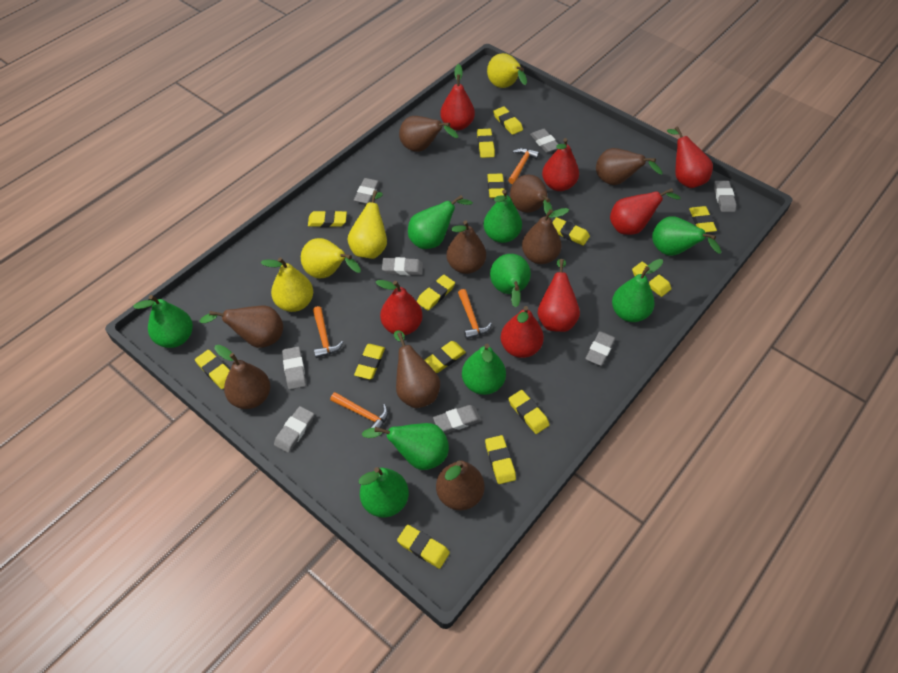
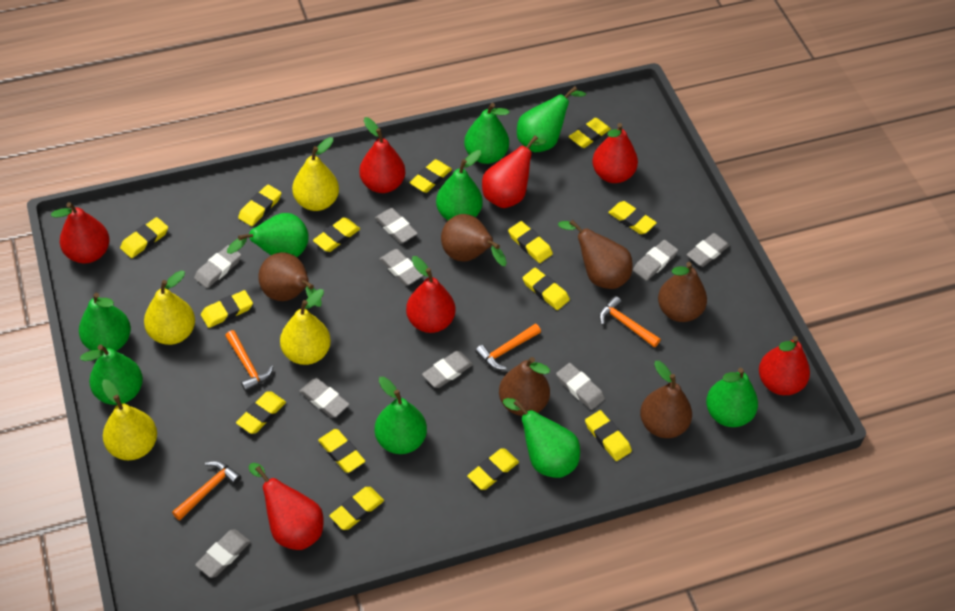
brown pear: [200,306,283,348] [215,345,270,409] [394,330,440,408] [399,116,458,152] [436,461,485,510] [447,220,486,274] [510,175,553,218] [522,208,569,264] [596,148,662,185] = 9 -> [258,252,322,307] [441,214,507,266] [499,357,550,416] [558,220,633,289] [640,361,692,438] [658,262,707,322] = 6
grey eraser: [274,406,314,453] [282,347,306,390] [354,178,380,204] [382,257,423,275] [433,405,482,433] [530,129,558,153] [585,331,616,366] [714,181,736,212] = 8 -> [194,245,241,288] [195,529,250,578] [299,378,350,417] [375,208,418,243] [380,249,423,285] [422,351,473,388] [556,363,605,410] [633,240,678,281] [687,233,730,267] = 9

